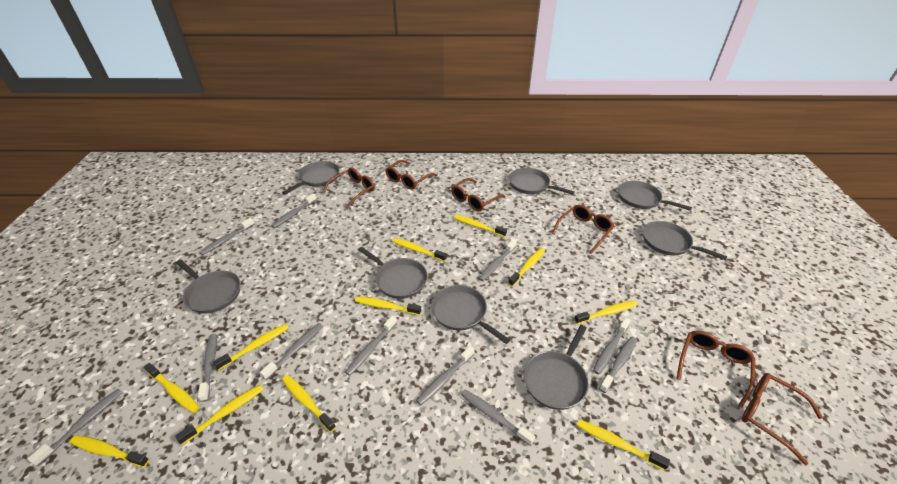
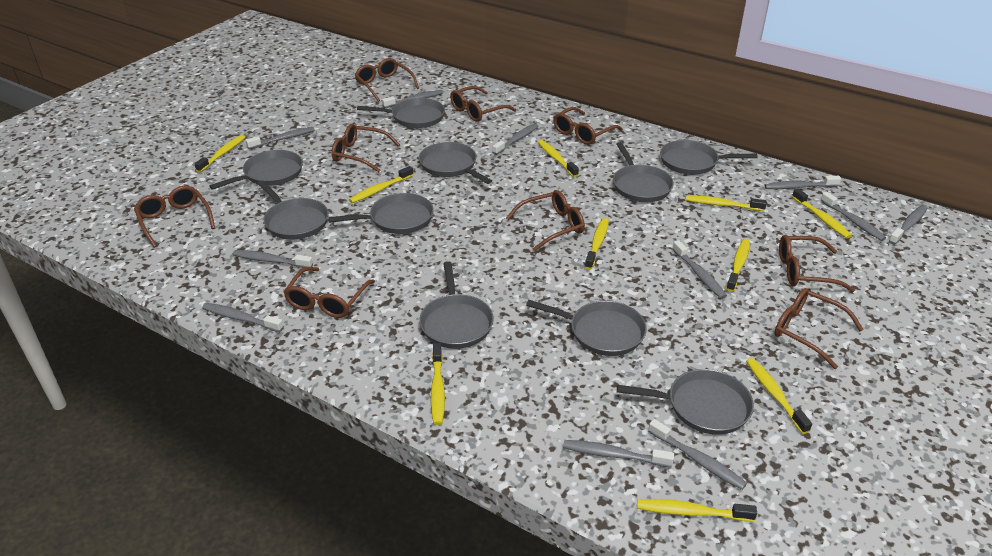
brown glasses: [322,167,375,209] [385,160,437,190] [451,178,505,211] [552,205,614,254] [676,330,755,407] [742,373,823,465] = 6 -> [134,185,215,248] [284,267,375,318] [331,124,400,172] [355,58,419,102] [450,86,516,122] [506,190,585,252] [553,107,623,145] [774,288,864,369] [779,235,855,292] = 9
grey pan: [176,259,241,313] [282,161,340,195] [358,247,428,299] [431,285,510,344] [509,168,575,195] [524,325,589,410] [618,181,692,211] [643,221,727,260] = 8 -> [209,150,303,190] [257,181,328,240] [328,193,434,234] [357,98,445,128] [419,142,492,184] [419,261,494,349] [526,300,647,356] [613,142,674,202] [617,369,754,435] [660,140,758,175] = 10
yellow toothbrush: [70,435,149,467] [144,363,200,413] [175,385,263,445] [213,324,289,370] [282,375,336,432] [355,296,421,315] [392,238,447,262] [454,215,507,237] [508,248,545,287] [574,301,637,324] [577,419,670,470] = 11 -> [194,135,245,173] [349,166,413,203] [430,343,445,425] [538,140,579,177] [585,218,609,270] [637,499,757,522] [686,196,767,211] [726,239,750,292] [746,358,812,434] [792,188,852,238] = 10

